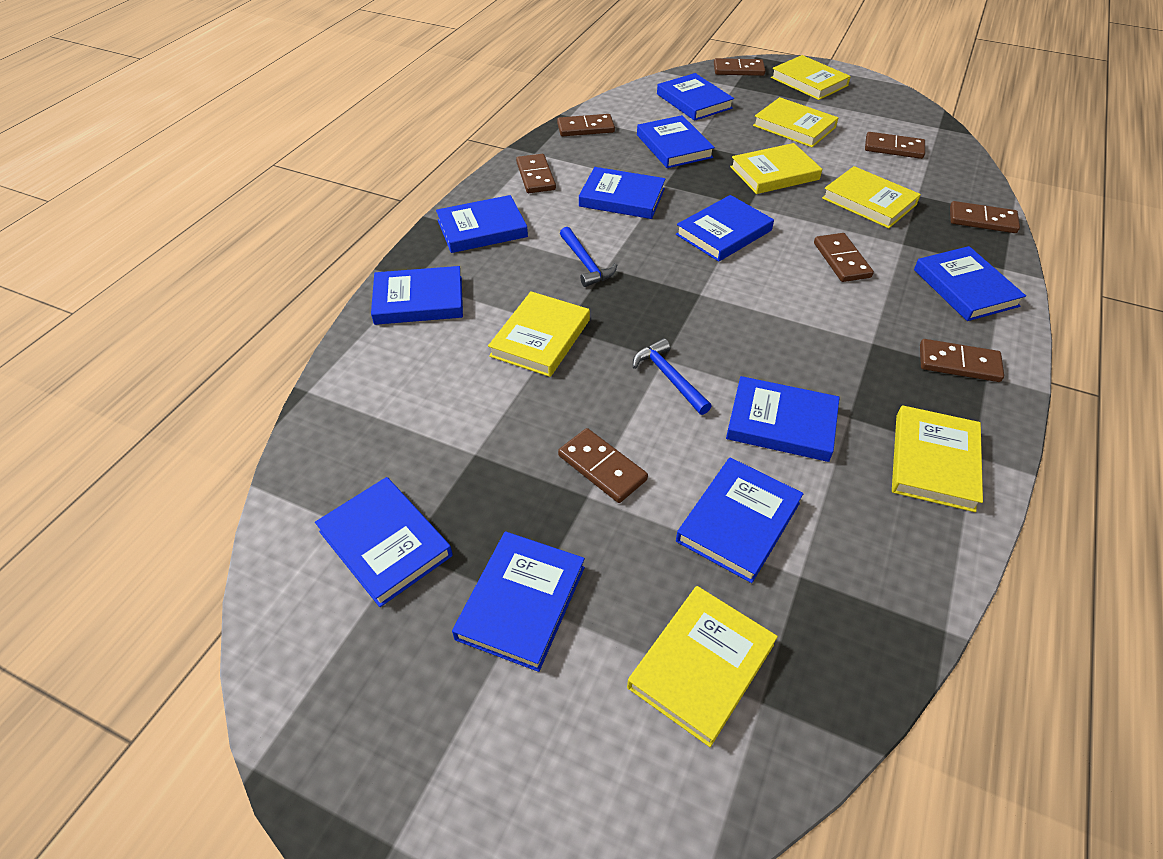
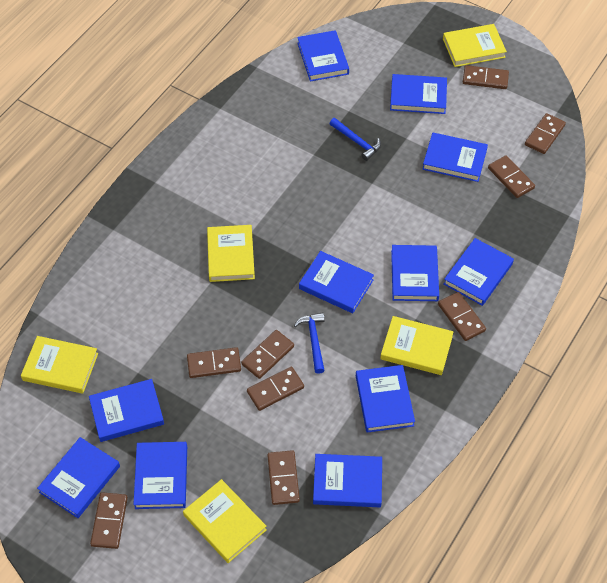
brown domino: [516,154,556,193] [557,114,615,136] [558,428,648,503] [714,58,766,76] [814,233,874,282] [865,132,925,159] [920,339,1004,382] [950,201,1020,233] = 8 -> [90,492,128,549] [187,347,241,378] [241,330,294,379] [247,367,304,411] [268,450,300,505] [438,292,486,341] [463,65,509,89] [488,155,535,198] [525,113,566,154] = 9
yellow book: [488,291,590,377] [627,586,778,747] [730,143,822,194] [753,97,839,147] [771,55,851,100] [822,166,921,228] [892,405,983,512] = 7 -> [21,336,98,394] [183,479,267,563] [207,225,255,282] [380,316,454,375] [443,24,507,67] = 5

